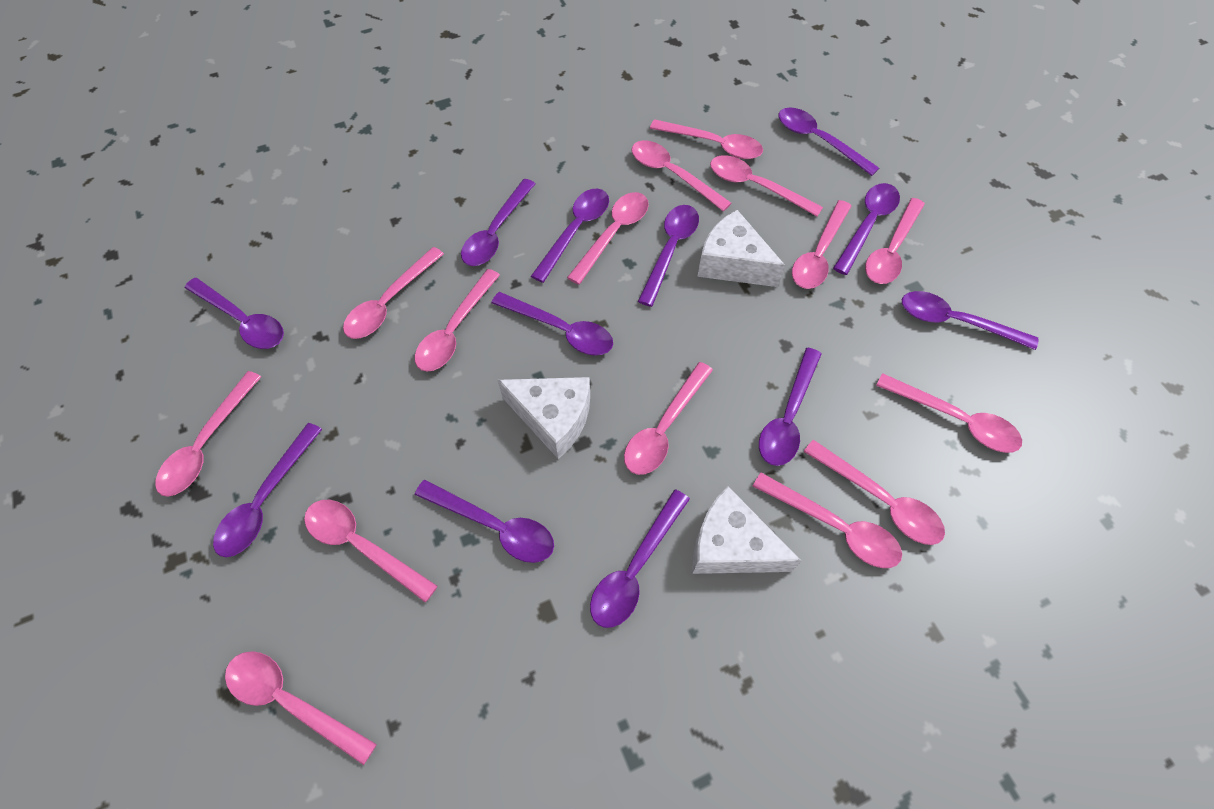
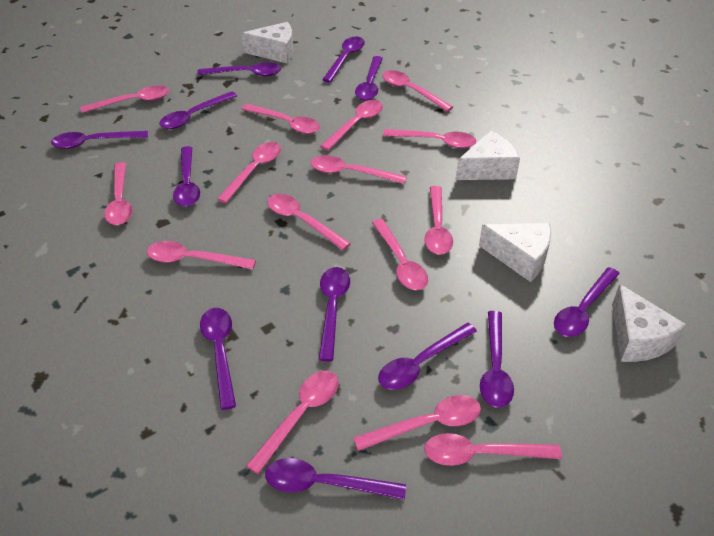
white cheese: [498,377,590,459] [693,486,801,574] [697,210,786,287] = 3 -> [241,22,293,64] [456,130,520,180] [479,223,551,282] [612,284,686,362] = 4

